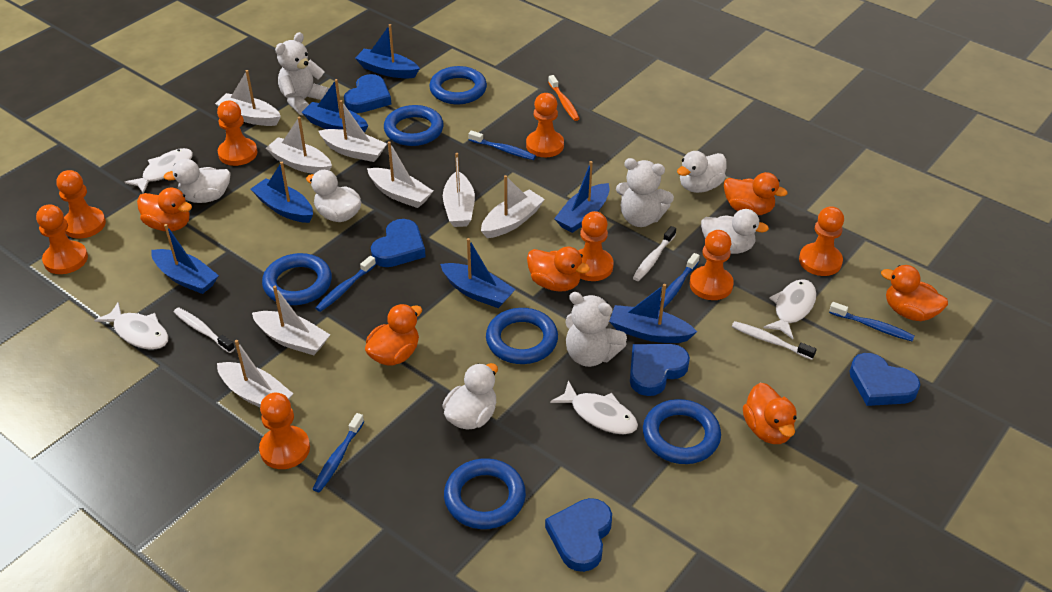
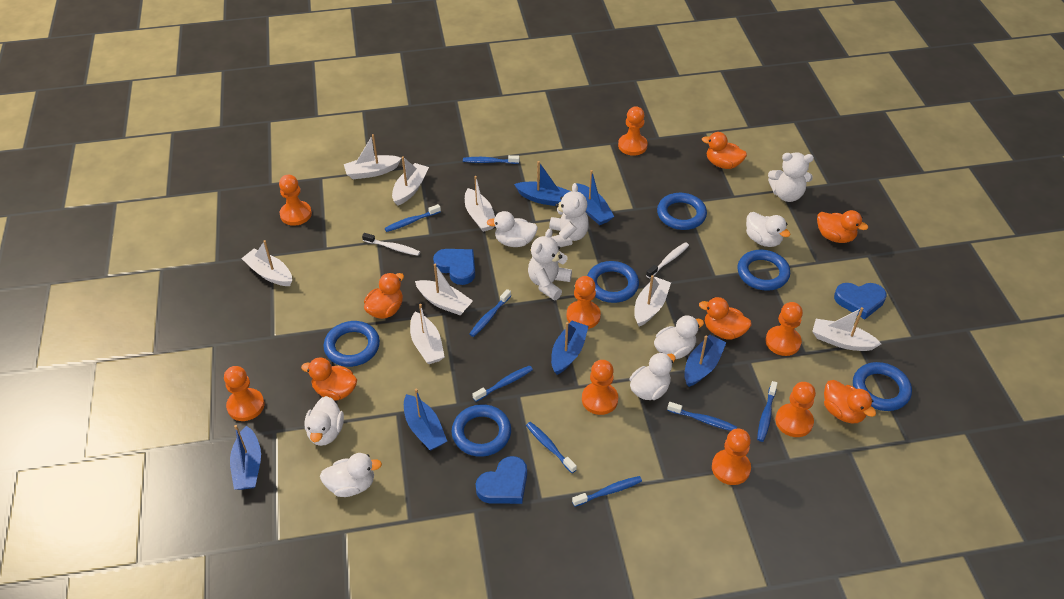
blue boat: [151,224,219,294] [251,162,313,223] [301,79,368,133] [355,24,420,78] [440,238,516,308] [554,161,610,233] [609,284,697,343] = 7 -> [230,425,261,490] [404,389,447,450] [514,161,570,206] [551,321,589,375] [577,170,614,225] [684,335,727,387] = 6
blue heart: [344,74,392,113] [371,219,426,267] [545,498,612,572] [630,344,690,396] [849,353,920,406] = 5 -> [433,249,475,285] [476,456,527,504] [834,283,887,319] = 3
blue toothbrush: [313,413,364,492] [315,256,376,312] [468,131,536,160] [659,253,700,310] [829,302,915,341] = 5 -> [385,204,441,232] [463,155,519,164] [469,289,511,337] [472,366,533,402] [526,422,577,473] [572,476,642,507] [667,402,737,431] [757,381,778,442] = 8
orange toothbrush: [548,75,580,121] = 1 -> none = 0
white duck: [164,159,231,203] [306,170,361,222] [442,363,498,430] [677,151,727,193] [701,209,769,254] = 5 -> [305,396,344,446] [320,453,382,497] [487,211,538,247] [630,352,676,400] [654,315,704,359] [746,212,791,247] = 6
white fish: [94,302,169,350] [125,148,193,194] [550,381,638,435] [763,279,816,339] = 4 -> none = 0
white toothbrush: [174,308,235,353] [633,226,676,281] [732,321,817,360] = 3 -> [362,233,420,256] [646,242,689,278] = 2

